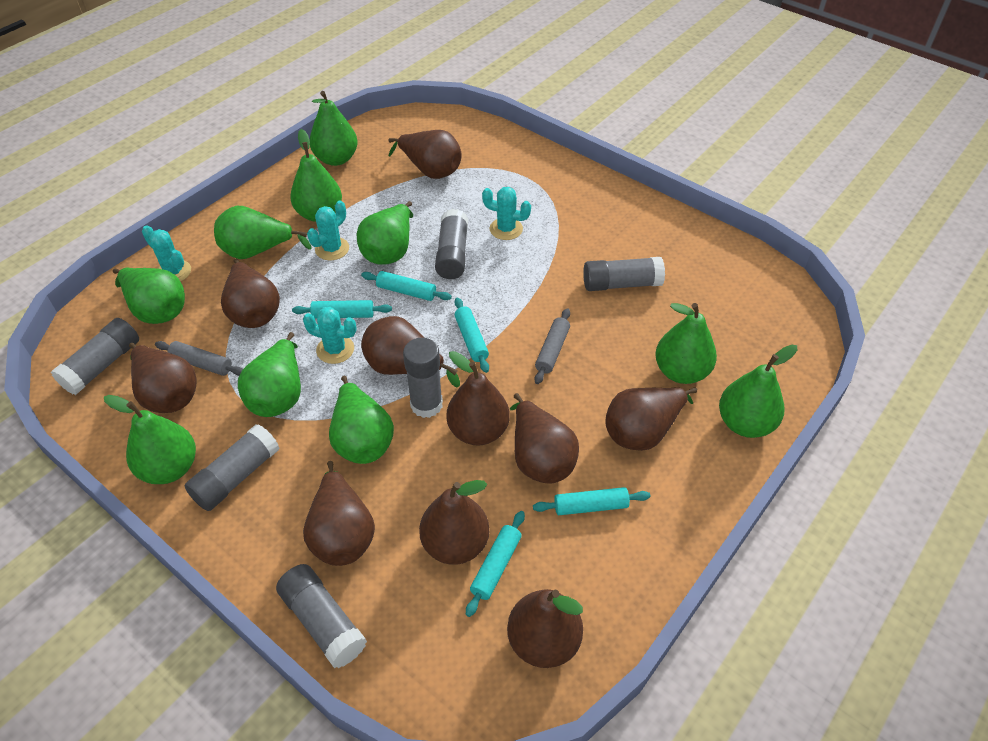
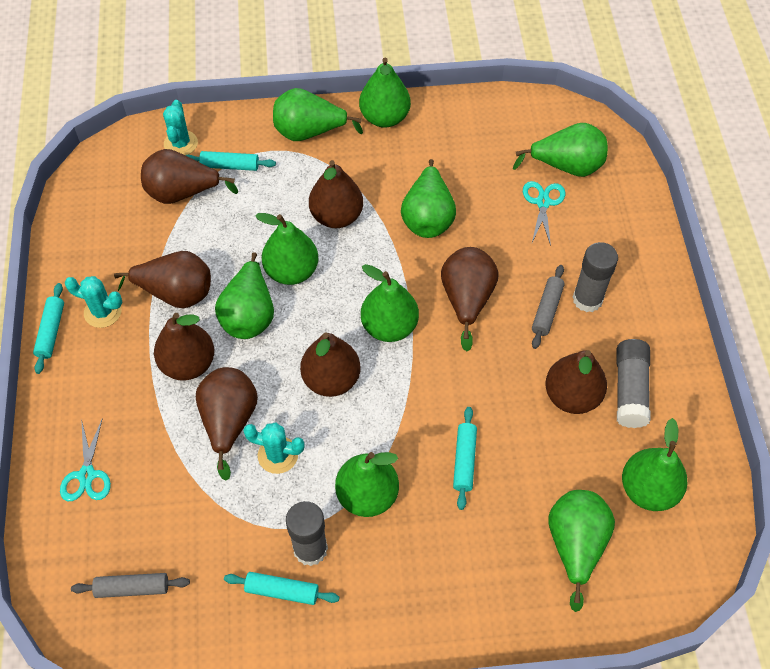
brown pear: [129,343,197,413] [221,259,280,328] [303,461,375,566] [361,316,460,387] [389,130,462,179] [419,480,489,565] [446,351,510,446] [507,589,583,668] [510,393,579,484] [605,387,697,451] = 10 -> [114,251,211,308] [141,149,238,204] [154,313,214,381] [196,367,258,481] [300,333,360,397] [309,160,363,228] [441,247,498,351] [545,350,607,414] = 8
grey glue stick: [51,318,139,395] [185,424,279,511] [276,564,367,668] [403,338,443,418] [435,209,468,279] [583,257,665,291] = 6 -> [286,501,328,566] [573,242,618,312] [617,339,651,428] = 3
turquoise cactus: [142,225,191,282] [303,307,357,364] [307,200,349,260] [482,187,531,240] = 4 -> [65,276,122,328] [163,100,198,155] [243,423,305,474] = 3
turquoise rolling pin: [292,300,392,319] [361,271,452,301] [455,298,489,373] [466,511,525,617] [533,487,650,515] = 5 -> [33,283,64,374] [185,151,276,171] [224,572,339,605] [453,407,477,510] = 4
turquoise scissors: none = 0 -> [60,418,111,501] [523,181,565,246] = 2

